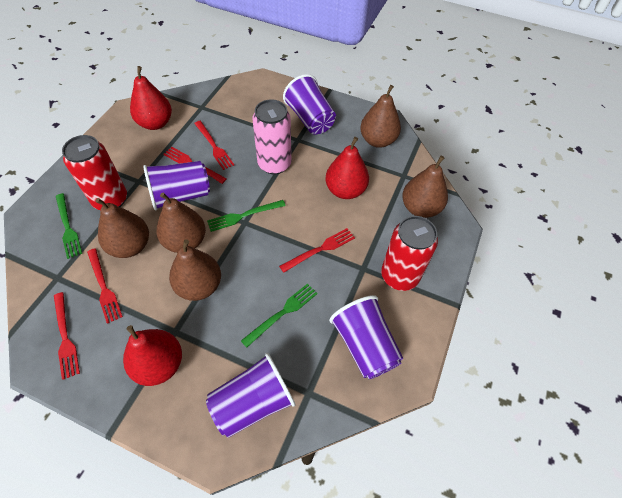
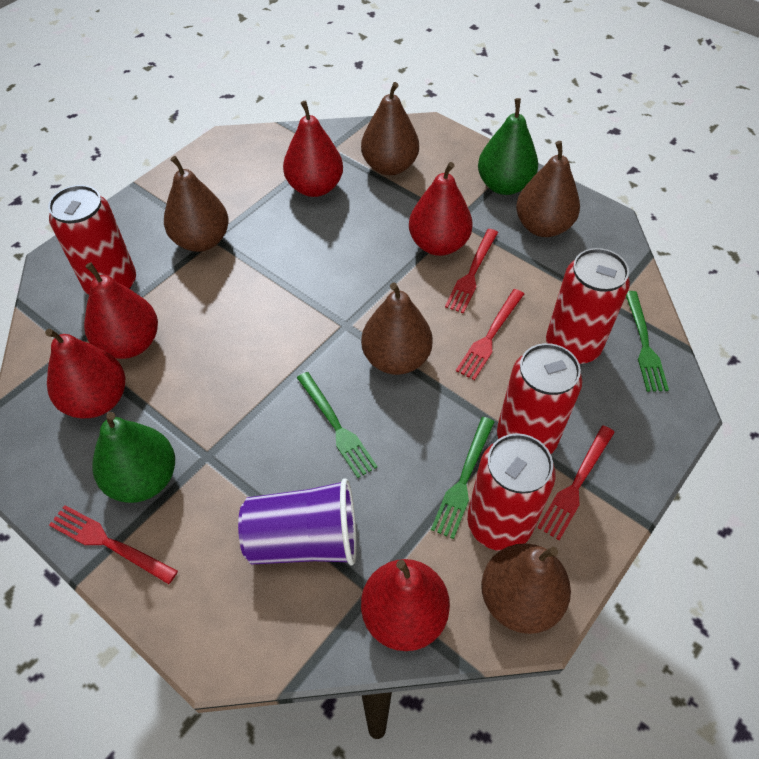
green pear: none = 0 -> [92,412,175,503] [478,98,538,195] = 2
pink can: [252,99,291,174] = 1 -> none = 0
purple cup: [143,161,210,211] [206,353,296,438] [283,74,336,134] [329,295,403,379] = 4 -> [238,478,357,566] = 1
red can: [62,135,127,210] [381,216,438,291] = 2 -> [48,185,136,295] [467,433,556,551] [497,343,582,454] [546,248,630,364] = 4
red fork: [54,292,80,380] [87,248,123,324] [164,147,227,184] [194,121,234,170] [279,228,355,273] = 5 -> [49,505,178,584] [445,229,498,314] [456,289,524,380] [537,425,615,540] = 4
red pear: [123,325,182,386] [130,66,172,130] [325,137,369,199] = 3 -> [45,329,125,418] [84,262,158,359] [283,100,343,197] [361,559,450,651] [409,162,473,256] = 5

